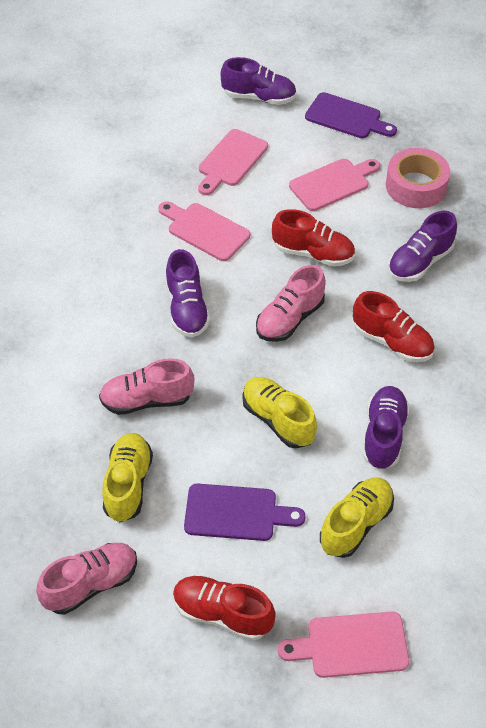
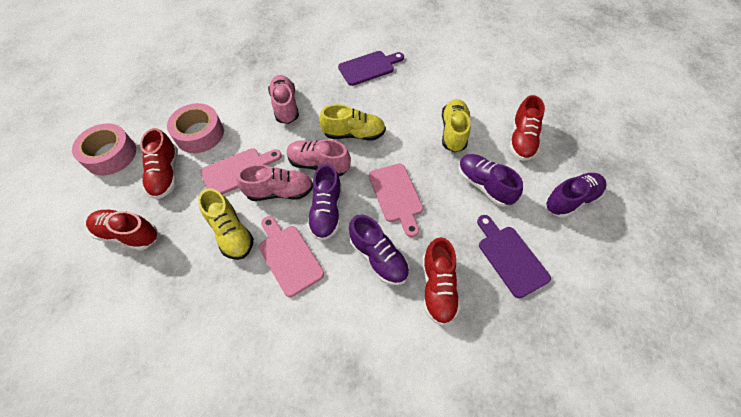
pink cutting board: [158,201,250,261] [198,129,268,195] [278,612,409,678] [289,159,380,211] = 4 -> [200,148,282,195] [259,216,324,297] [369,163,423,237] = 3
pink tape: [386,148,450,208] = 1 -> [72,123,136,175] [167,103,224,153] = 2
red shoe: [173,576,276,641] [272,209,355,267] [353,291,435,362] = 3 -> [86,210,158,251] [140,128,178,199] [423,237,460,326] [509,95,545,161] = 4

